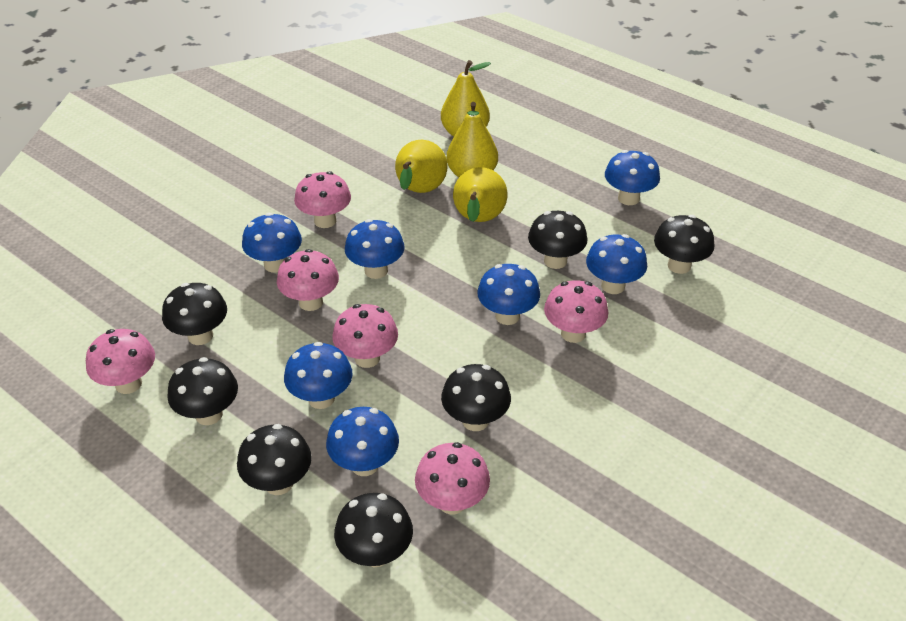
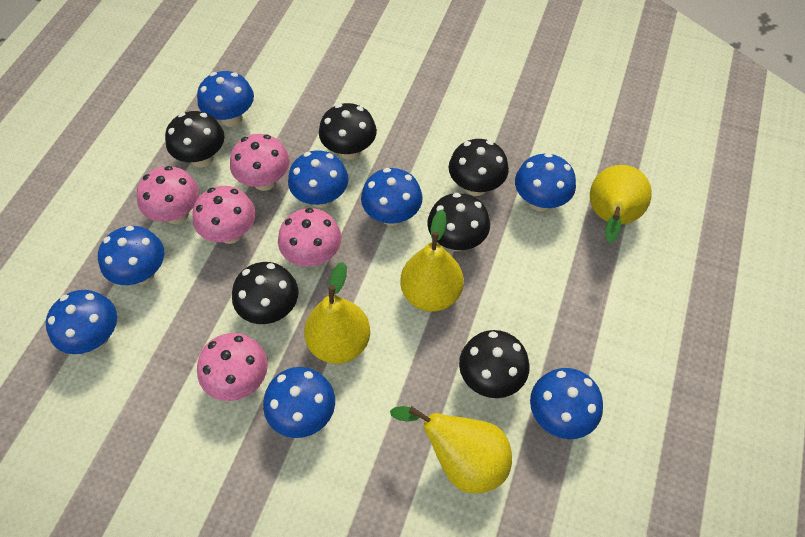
black mushroom: [162,283,227,345] [167,357,238,425] [237,424,312,495] [334,493,413,568] [441,364,511,431] [528,211,587,269] [654,215,714,274] = 7 -> [165,111,225,168] [232,262,299,324] [319,103,377,160] [427,193,490,251] [449,139,509,196] [459,330,529,398] = 6
blue mushroom: [242,213,302,272] [284,342,353,409] [326,407,399,476] [345,219,405,279] [477,264,540,325] [586,234,647,294] [605,150,660,205] = 7 -> [46,290,117,354] [98,226,164,285] [197,71,254,127] [263,367,335,438] [288,150,349,208] [361,168,423,226] [515,153,576,211] [530,368,603,439] = 8
pink mushroom: [86,329,155,394] [277,249,339,311] [294,171,351,228] [332,304,398,368] [415,442,490,514] [544,280,609,343] = 6 -> [137,166,199,224] [193,186,255,244] [197,333,268,401] [230,134,290,191] [278,208,342,267] = 5

